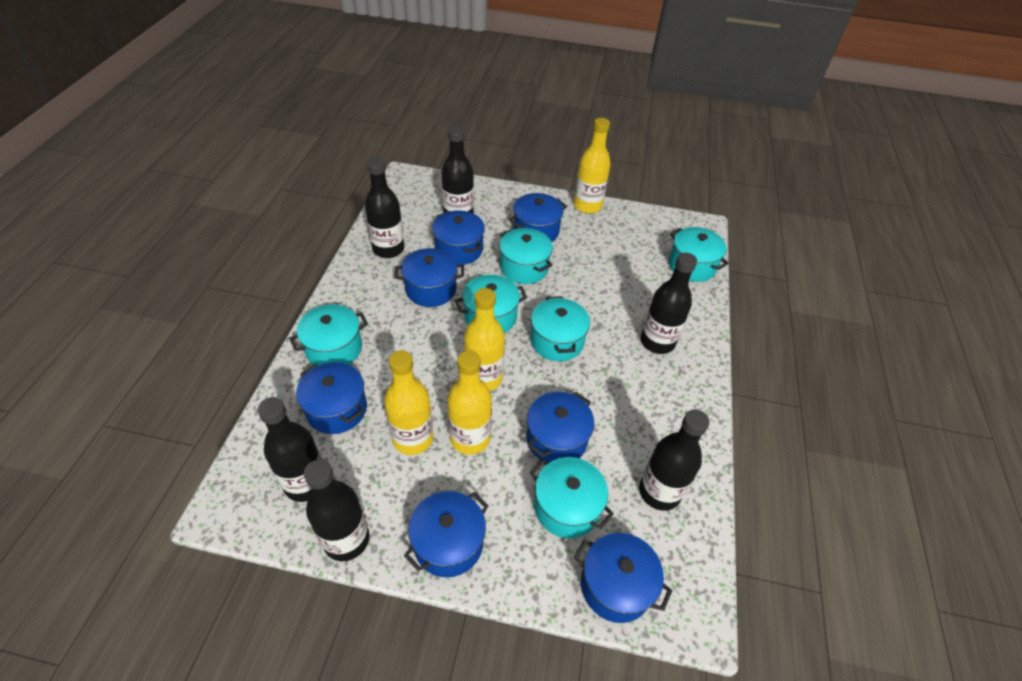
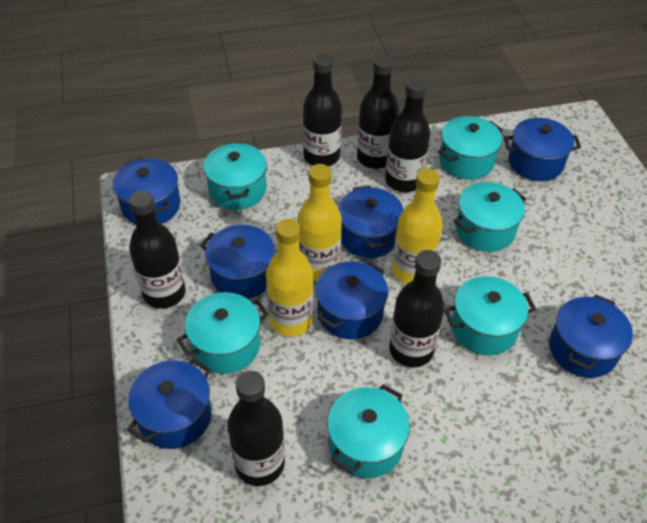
yellow bottle: [384,350,433,455] [447,350,492,455] [464,288,505,391] [574,118,611,214] = 4 -> [266,219,314,336] [297,164,342,281] [392,168,443,284] = 3

